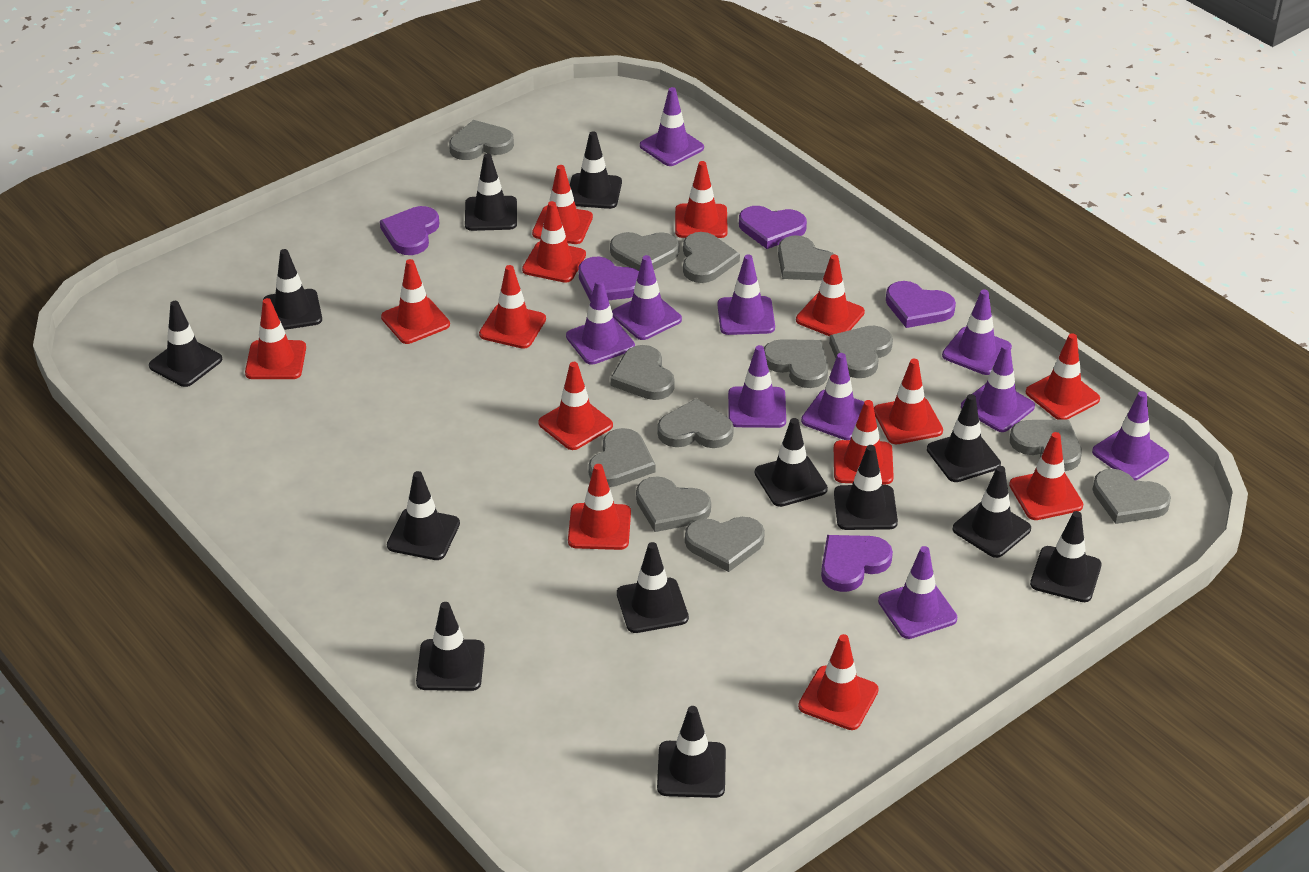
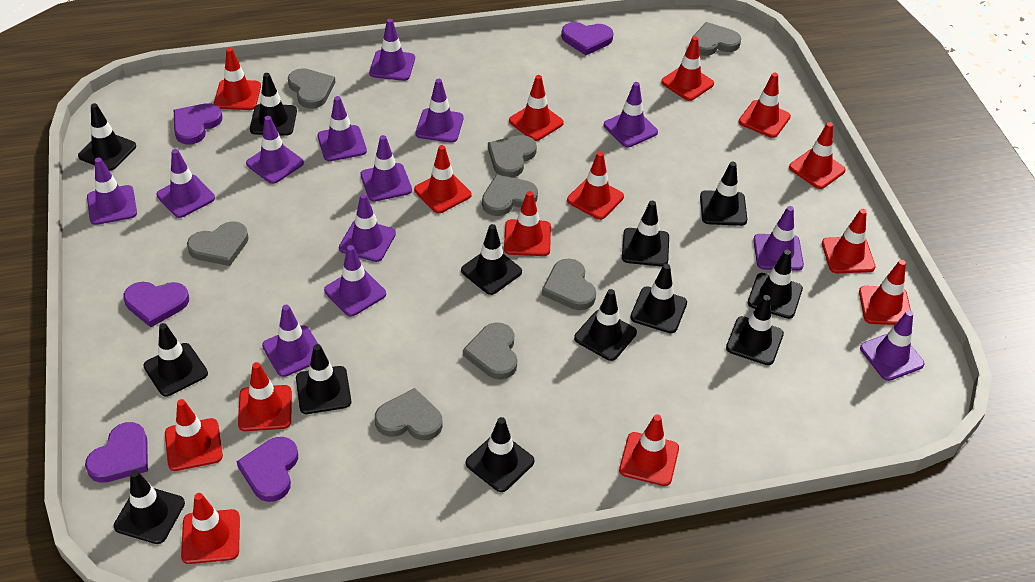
grey heart: [449,120,514,160] [588,428,655,487] [610,232,679,271] [610,345,675,400] [636,476,711,532] [657,398,734,448] [683,232,740,283] [685,517,765,572] [764,339,828,388] [778,235,840,281] [829,326,893,378] [1010,420,1082,471] [1092,469,1171,524] = 13 -> [187,221,249,266] [288,68,336,109] [375,388,443,440] [463,322,517,380] [482,174,538,216] [488,135,537,178] [542,259,596,310] [692,22,741,56] = 8
purple traffic cone: [566,279,635,365] [612,255,682,340] [640,87,704,166] [717,255,775,335] [728,345,786,428] [801,353,864,440] [878,546,958,639] [942,289,1012,375] [961,344,1035,432] [1092,391,1169,480] = 10 -> [87,157,137,225] [156,149,215,218] [246,116,304,184] [262,305,318,377] [317,96,367,161] [324,245,386,317] [339,194,396,262] [360,135,412,202] [369,19,415,81] [416,79,464,143] [604,82,658,147] [754,206,804,271] [860,310,924,381] = 13

